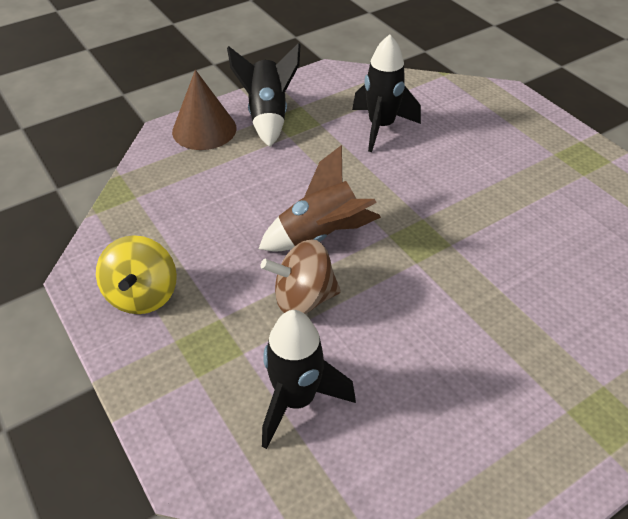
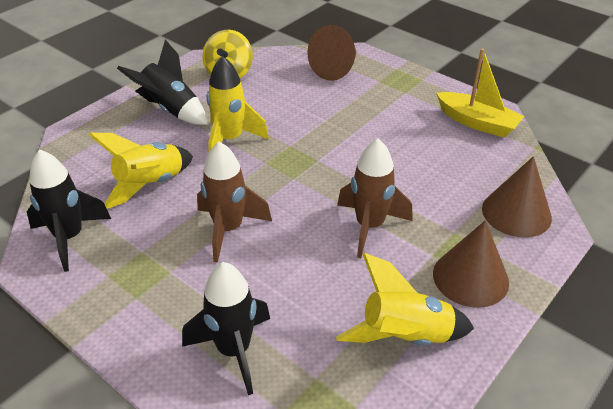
brown cone: [172,70,237,150] = 1 -> [307,25,357,81] [433,220,509,308] [482,156,552,238] = 3
brown rocket: [259,145,381,252] = 1 -> [197,142,272,263] [337,138,413,258] = 2
brown spinning top: [261,239,341,314] = 1 -> none = 0
yellow boat: none = 0 -> [436,48,524,138] = 1
yellow rocket: none = 0 -> [89,133,193,209] [207,56,269,152] [336,253,474,345] = 3

